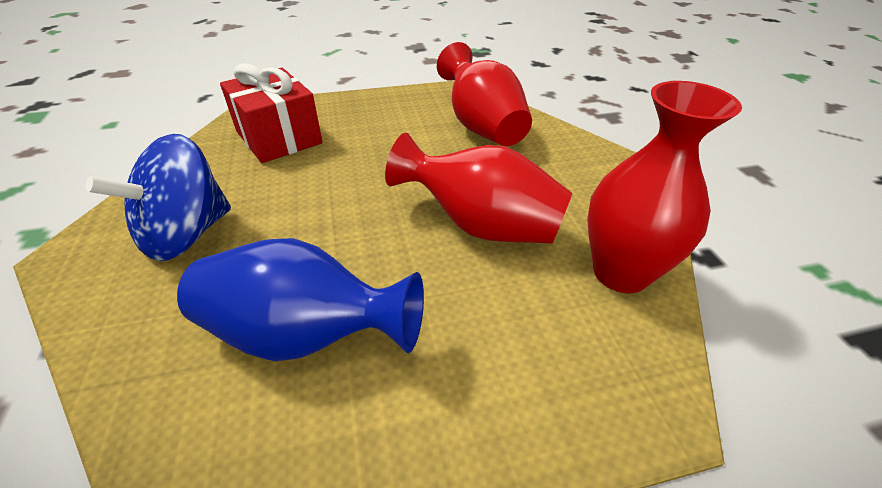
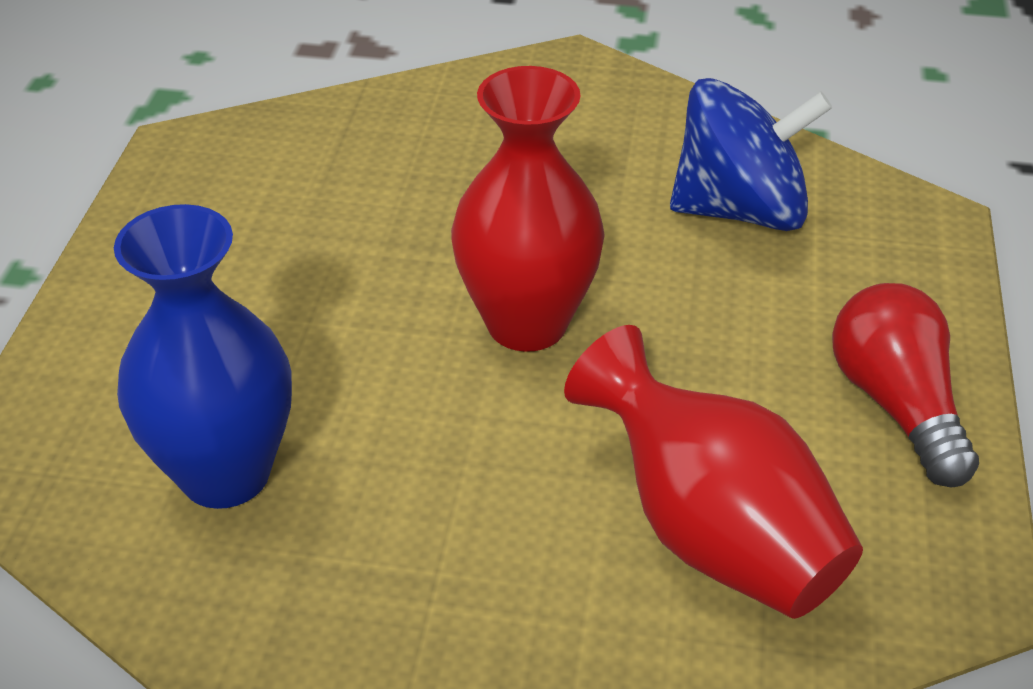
red gift: [220,63,323,163] = 1 -> none = 0
red light bulb: none = 0 -> [832,283,979,488] = 1
red vase: [385,133,572,244] [437,42,532,146] [587,81,742,293] = 3 -> [451,66,605,352] [564,325,863,619] = 2

